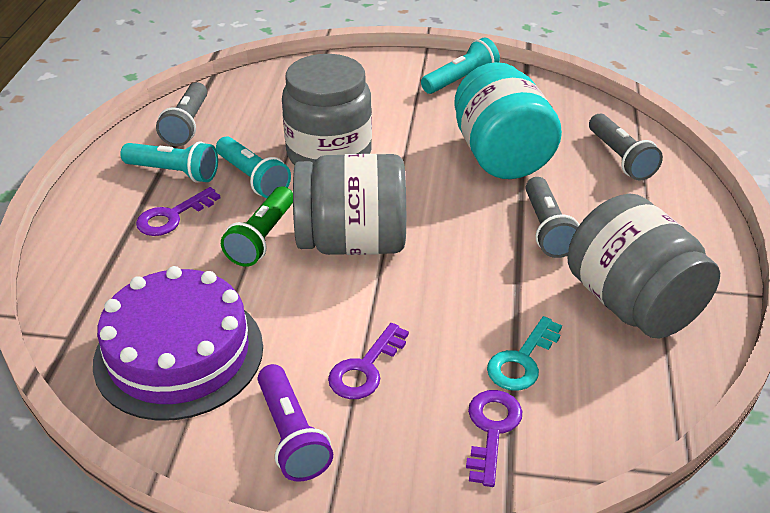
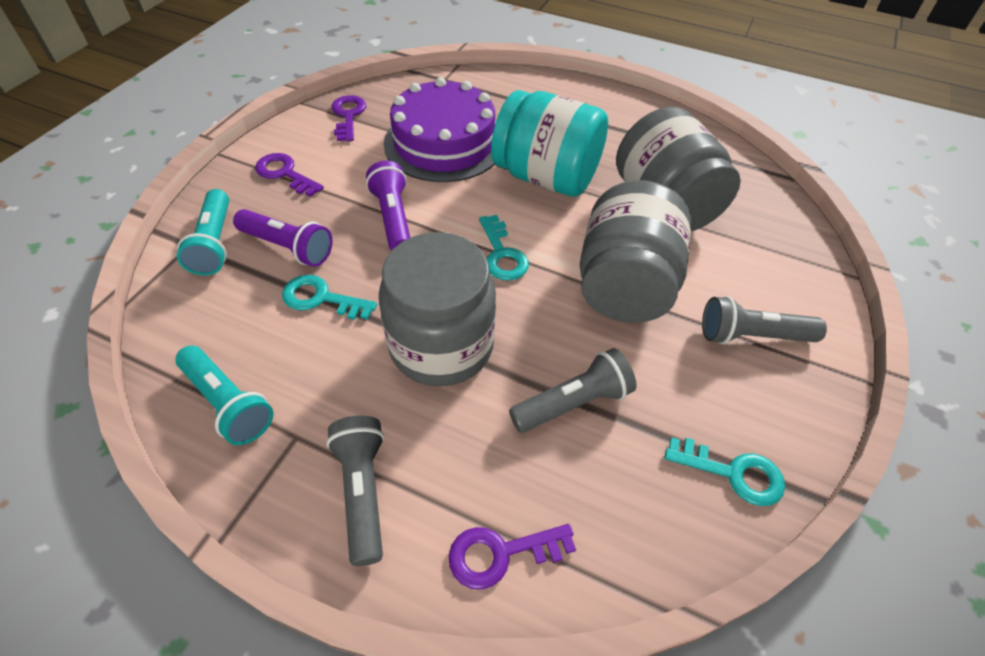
green flashlight: [221,186,293,267] = 1 -> none = 0
purple flashlight: [258,364,333,482] = 1 -> [233,209,333,267] [366,161,410,251] = 2
turquoise flashlight: [120,141,218,183] [216,136,291,198] [421,38,500,94] = 3 -> [175,346,273,445] [177,189,229,275] = 2
turquoise key: [487,316,562,391] = 1 -> [282,275,377,320] [479,215,529,281] [664,437,785,506] = 3

